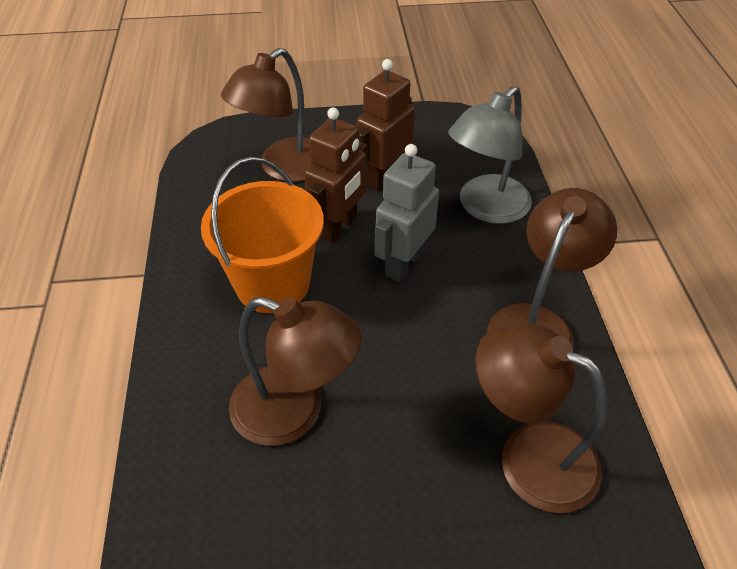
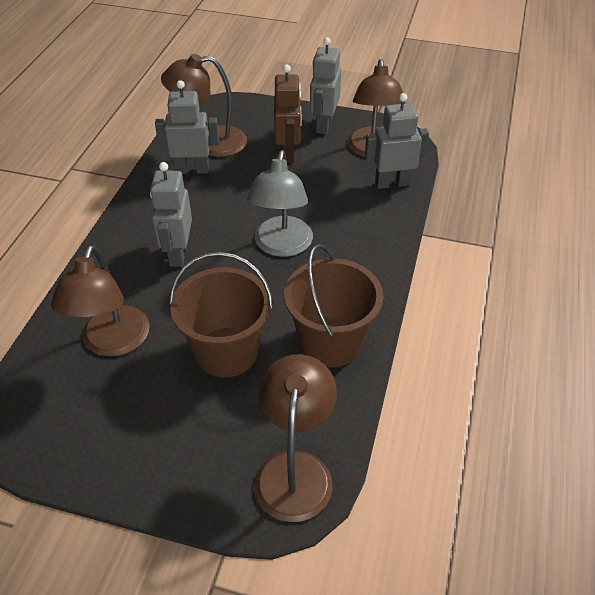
brown bucket: none = 0 -> [169,252,273,378] [284,244,383,367] = 2
brown robot: [304,107,367,244] [357,59,415,191] = 2 -> [274,65,301,164] = 1
grey robot: [375,144,439,282] = 1 -> [150,162,192,267] [155,80,219,174] [310,37,341,134] [365,93,429,189] = 4
orange bucket: [201,157,324,313] = 1 -> none = 0

